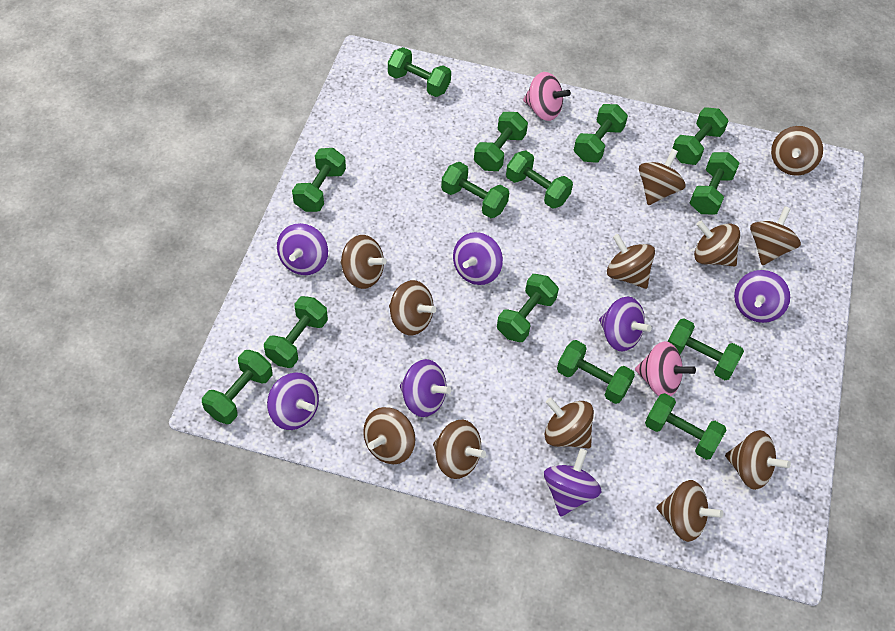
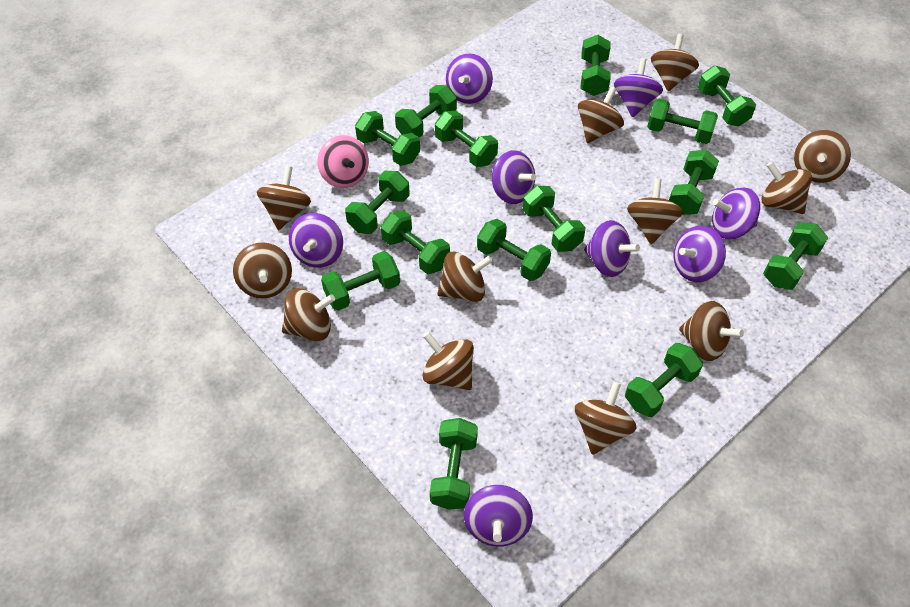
green dumbbell: [202,350,272,424] [264,296,328,368] [292,148,346,212] [388,47,451,97] [441,162,509,218] [474,112,528,171] [497,274,559,342] [506,151,573,209] [557,340,635,404] [574,104,628,162] [645,393,726,460] [668,319,744,380] [672,107,728,165] [690,152,740,214] = 14 -> [321,251,400,311] [345,171,410,234] [355,111,420,166] [381,210,450,274] [395,85,457,138] [430,418,478,510] [435,111,498,167] [477,219,551,281] [523,186,586,252] [581,35,611,96] [625,343,703,417] [647,99,718,144] [669,150,719,215] [698,66,756,126] [763,222,828,290] = 15
pink spinning top: [523,72,571,121] [635,341,696,396] = 2 -> [318,135,369,188] = 1
purple spinning top: [267,373,319,430] [277,223,328,275] [400,359,451,417] [453,232,503,285] [544,448,602,517] [599,297,652,351] [734,270,790,323] = 7 -> [289,213,343,268] [446,53,493,104] [464,485,533,547] [492,150,536,204] [584,220,640,277] [614,58,663,117] [673,226,726,282] [712,188,760,239] = 8

